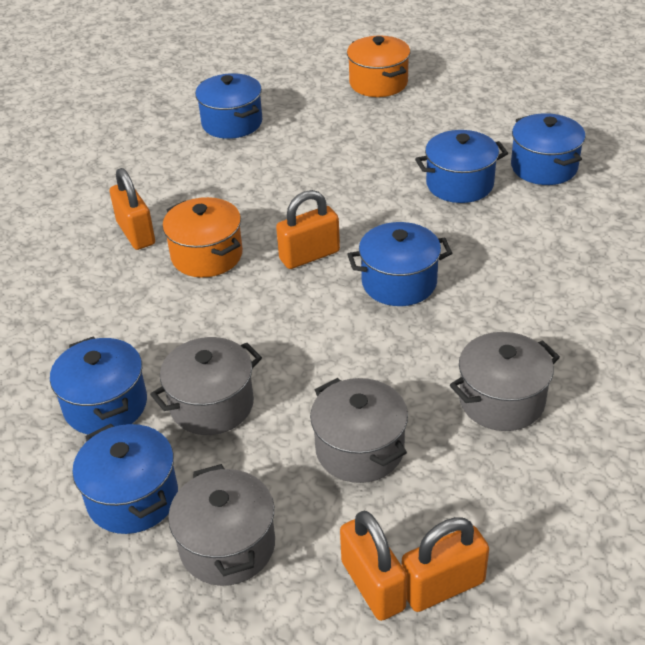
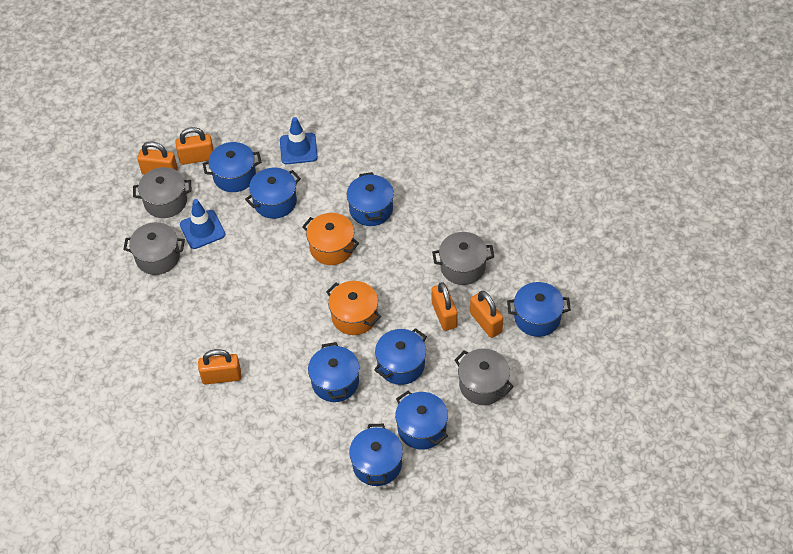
blue pot: [50,336,147,434] [72,424,178,534] [195,73,263,139] [347,222,452,306] [415,130,508,203] [511,113,586,185] = 6 -> [203,142,262,192] [245,168,301,219] [308,342,359,402] [347,172,394,226] [349,424,403,486] [374,328,427,385] [395,391,448,450] [507,282,571,337] = 8
blue traffic cone: none = 0 -> [180,199,225,249] [280,117,318,164] = 2
orange padlock: [110,168,155,250] [276,190,340,269] [340,511,407,621] [402,517,489,612] = 4 -> [137,142,178,175] [175,127,214,165] [198,349,241,384] [432,282,458,331] [470,291,503,338] = 5

